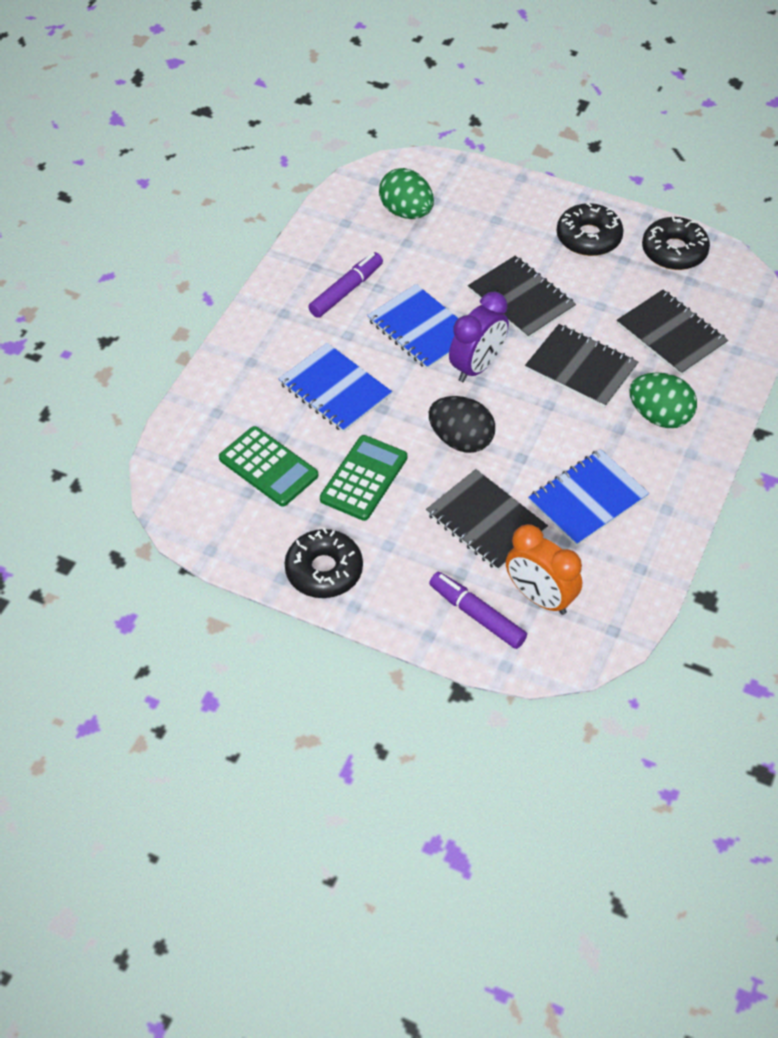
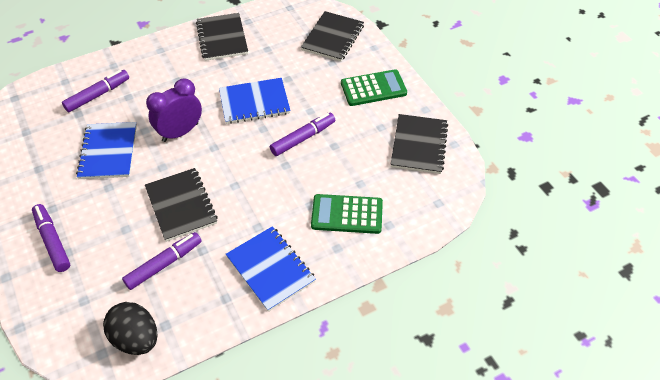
black donut: [284,528,363,598] [557,202,624,256] [642,217,710,270] = 3 -> none = 0
green egg: [379,168,434,219] [629,372,697,428] = 2 -> none = 0
orange clock: [506,524,582,615] = 1 -> none = 0
purple marker: [308,252,383,318] [429,572,527,649] = 2 -> [32,204,70,272] [62,70,129,112] [122,232,202,290] [270,113,335,156] = 4

